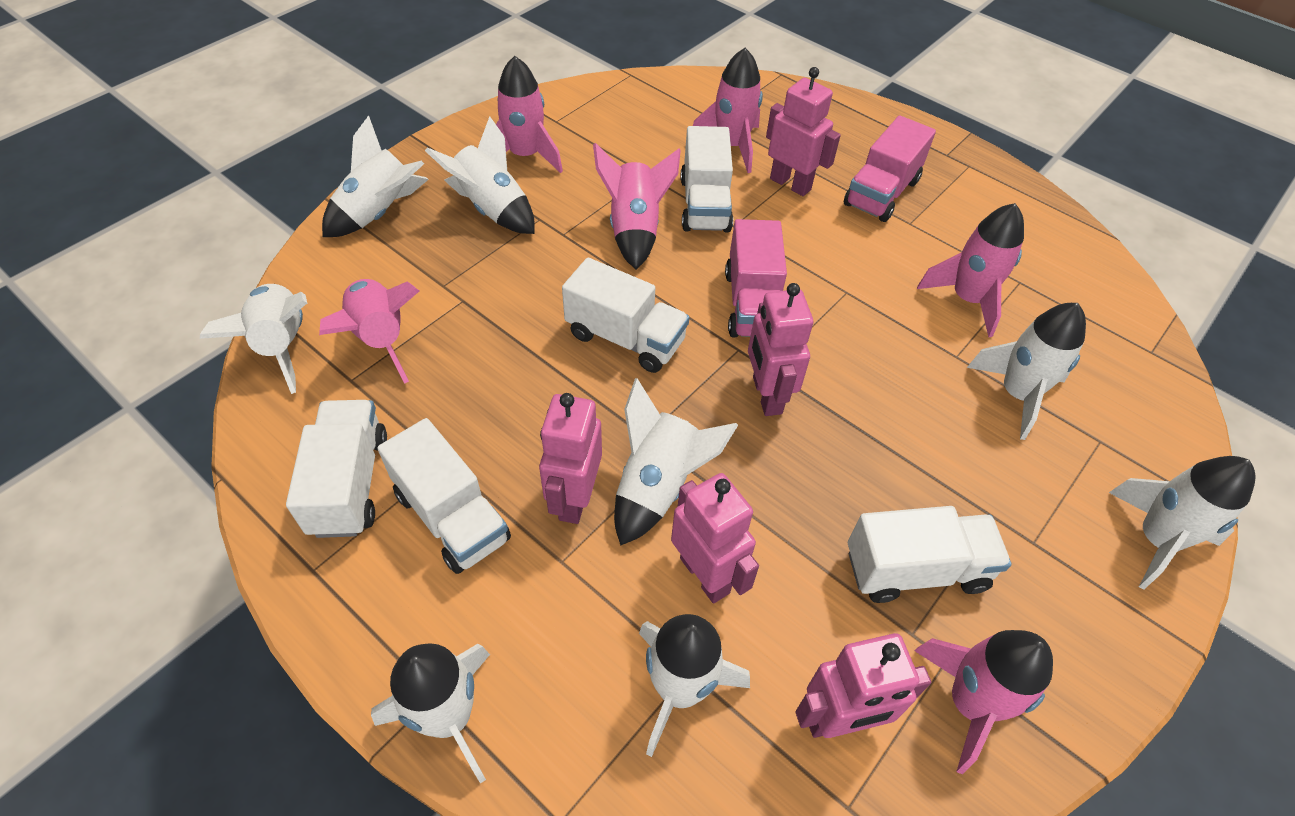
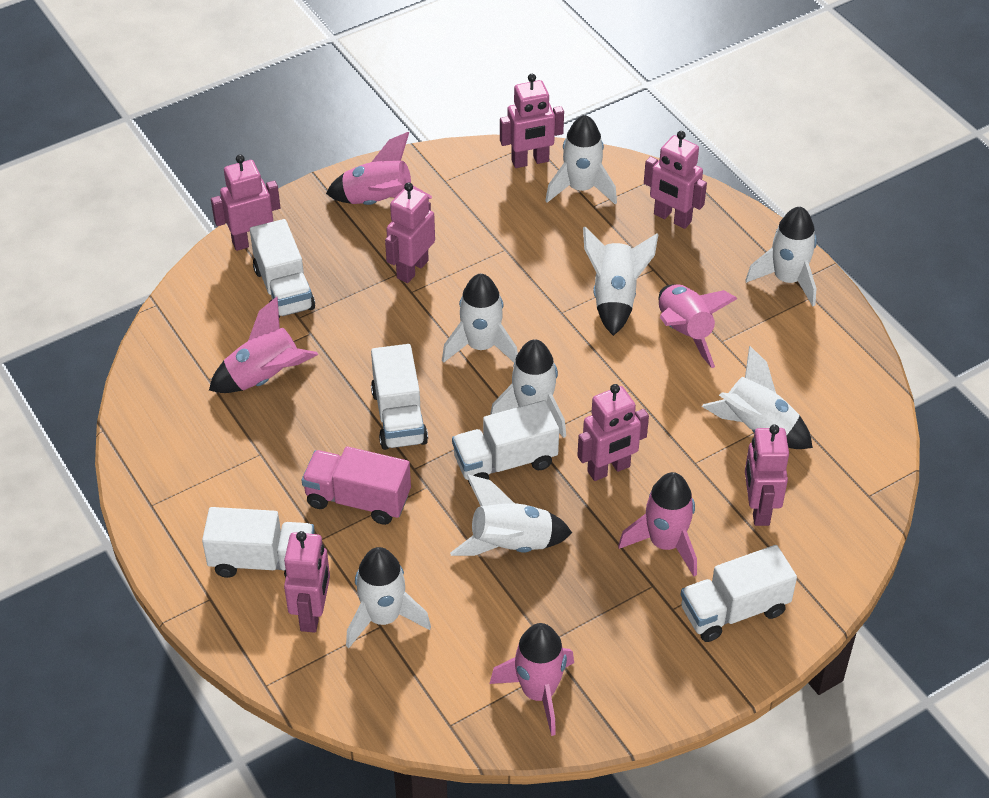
pink robot: [539,393,602,524] [671,473,759,603] [748,283,813,416] [766,67,841,196] [796,633,931,738] = 5 -> [211,155,280,251] [284,531,330,633] [385,182,435,283] [500,74,564,168] [577,384,649,481] [644,131,707,229] [745,424,789,526] = 7
pink rocket: [319,279,419,384] [496,56,563,173] [593,143,681,269] [693,48,763,173] [914,630,1053,775] [917,203,1024,337] = 6 -> [209,296,318,393] [326,132,432,205] [490,623,574,736] [618,472,697,576] [659,284,738,368] = 5
pink truck: [725,219,787,338] [844,115,936,222] = 2 -> [302,446,411,525] = 1

